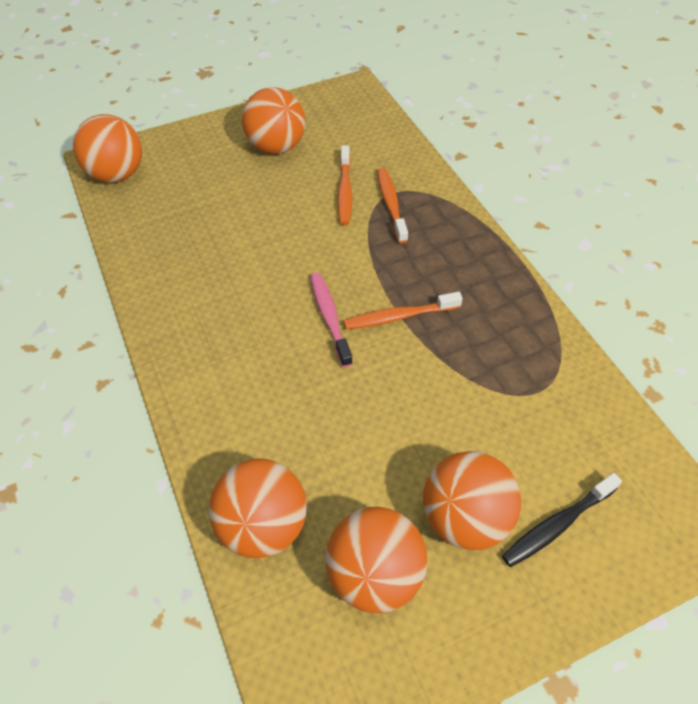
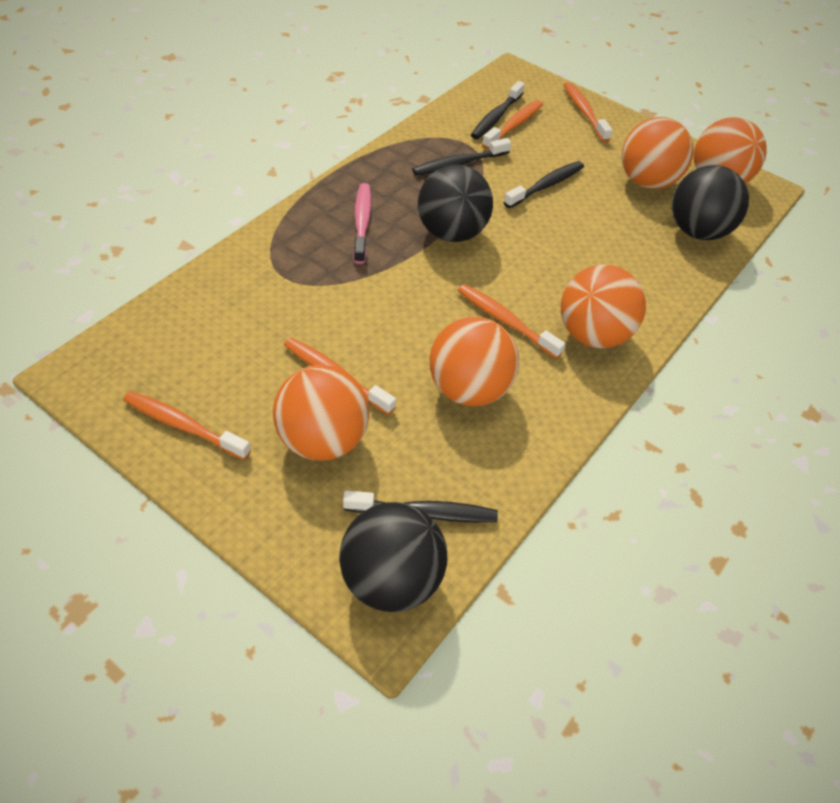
black ball: none = 0 -> [339,502,447,612] [418,164,493,242] [672,165,749,240] = 3
black toothbrush: [502,473,622,567] = 1 -> [343,490,498,523] [413,138,511,176] [471,81,525,139] [504,161,584,208] = 4
orange toothbrush: [337,146,352,225] [344,292,463,329] [377,168,408,243] = 3 -> [123,391,251,460] [284,338,396,415] [458,284,566,359] [482,100,543,149] [564,82,613,142] = 5

